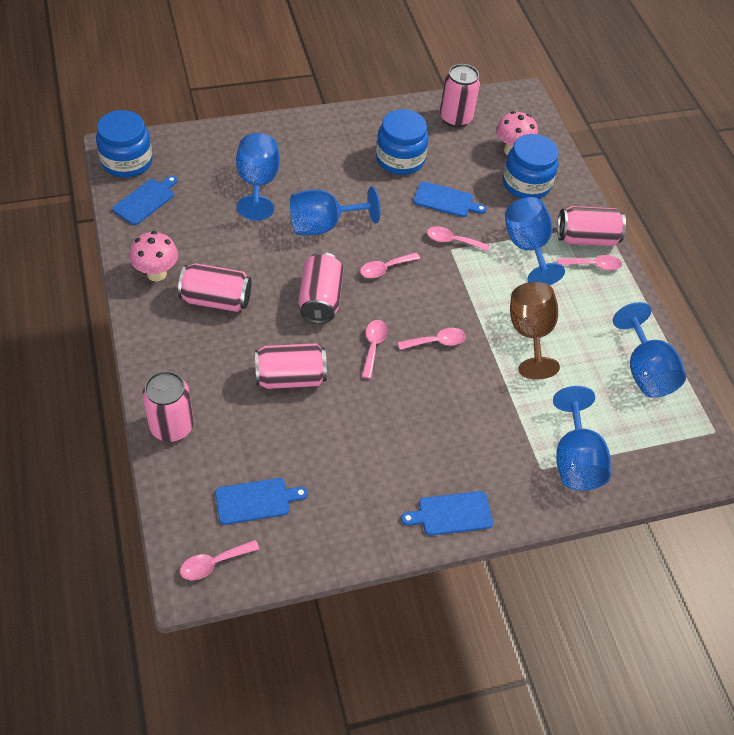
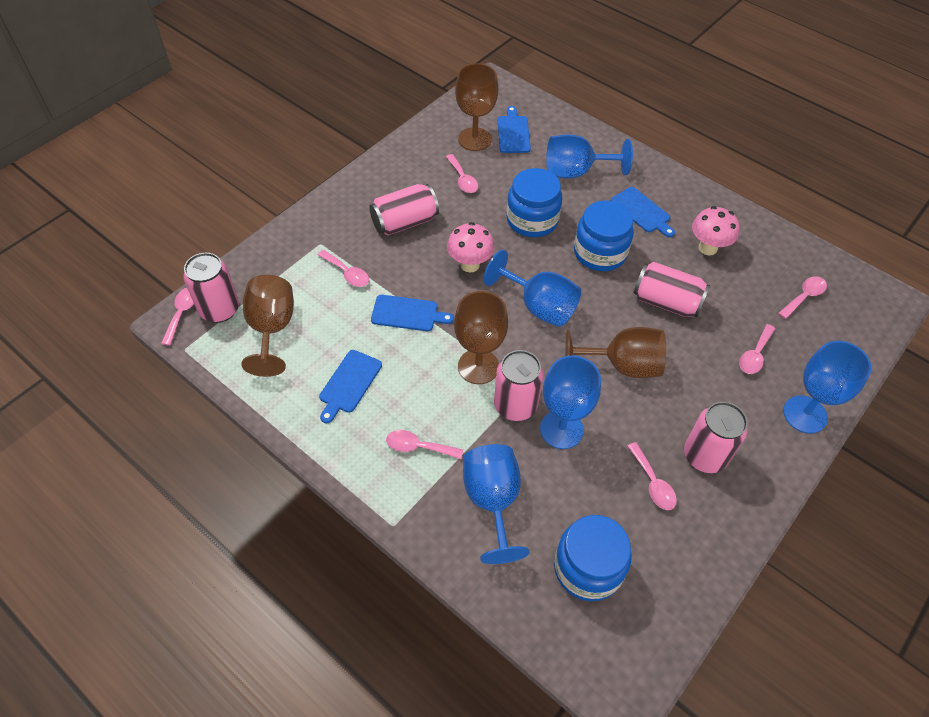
brown goblet: [510,282,560,380] = 1 -> [241,275,294,377] [454,291,508,384] [455,63,498,151] [565,327,666,378] = 4
pink can: [142,371,194,442] [178,263,252,312] [255,343,327,389] [298,252,344,324] [440,64,480,128] [557,206,626,246] = 6 -> [183,253,239,323] [369,184,439,235] [494,350,544,421] [634,262,710,317] [684,402,748,473] = 5
pink spoon: [180,540,259,580] [360,253,420,278] [361,320,388,379] [398,328,466,350] [427,226,490,251] [557,255,622,271] = 6 -> [161,288,194,346] [318,250,369,287] [386,430,463,459] [446,154,478,193] [627,442,677,510] [739,324,775,374] [778,276,827,319] = 7

